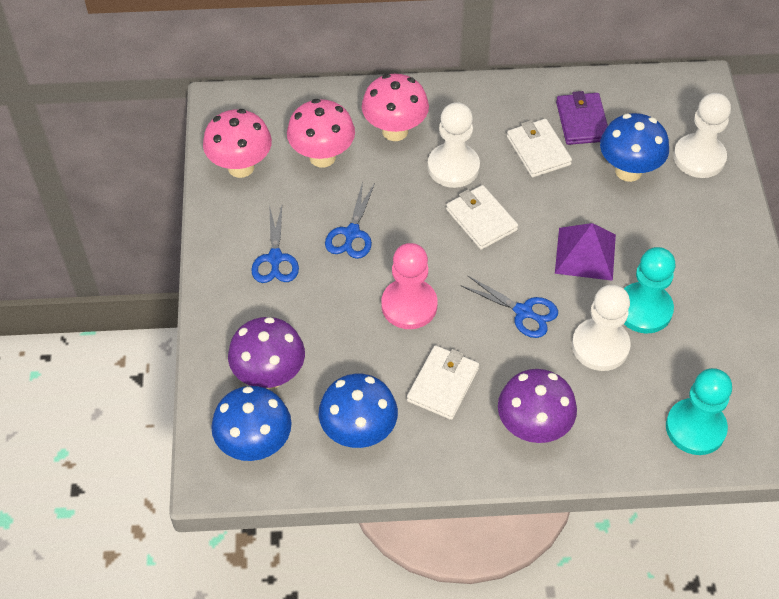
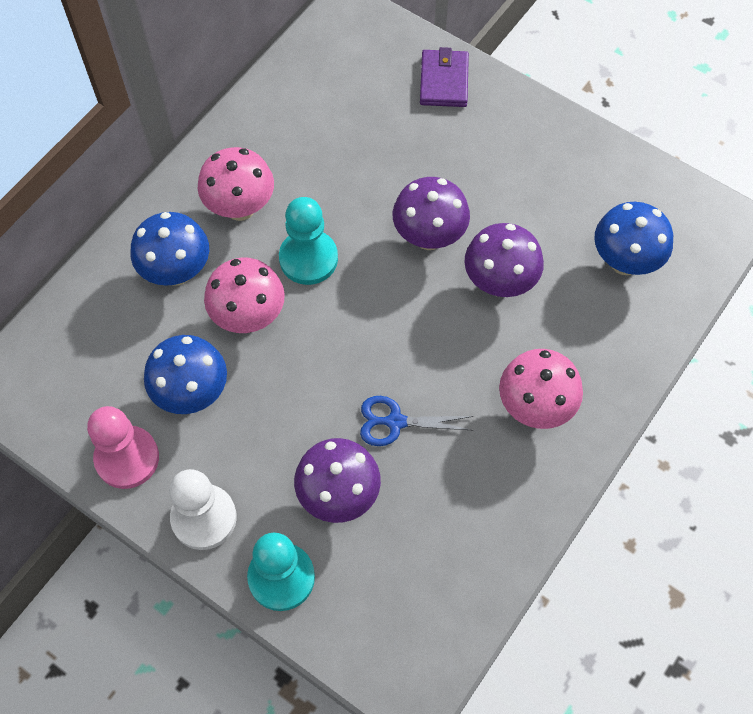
blue scissors: [251,205,299,283] [325,181,375,259] [460,275,558,338] = 3 -> [360,396,473,446] = 1
purple mushroom: [228,317,305,389] [498,369,577,443] = 2 -> [294,438,381,523] [393,177,470,250] [464,223,544,297] = 3
purple pyramid: [555,223,616,281] = 1 -> none = 0
white pawn: [428,102,480,188] [572,285,631,371] [673,93,731,178] = 3 -> [169,469,237,550] = 1
white wallet: [407,345,479,420] [446,185,518,250] [507,119,572,178] = 3 -> none = 0

